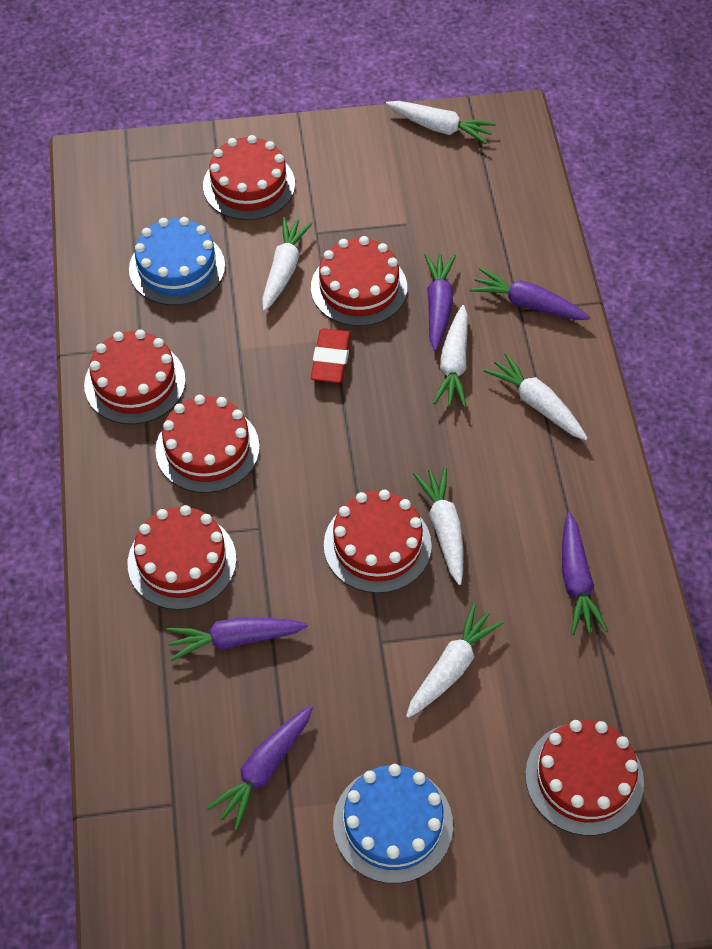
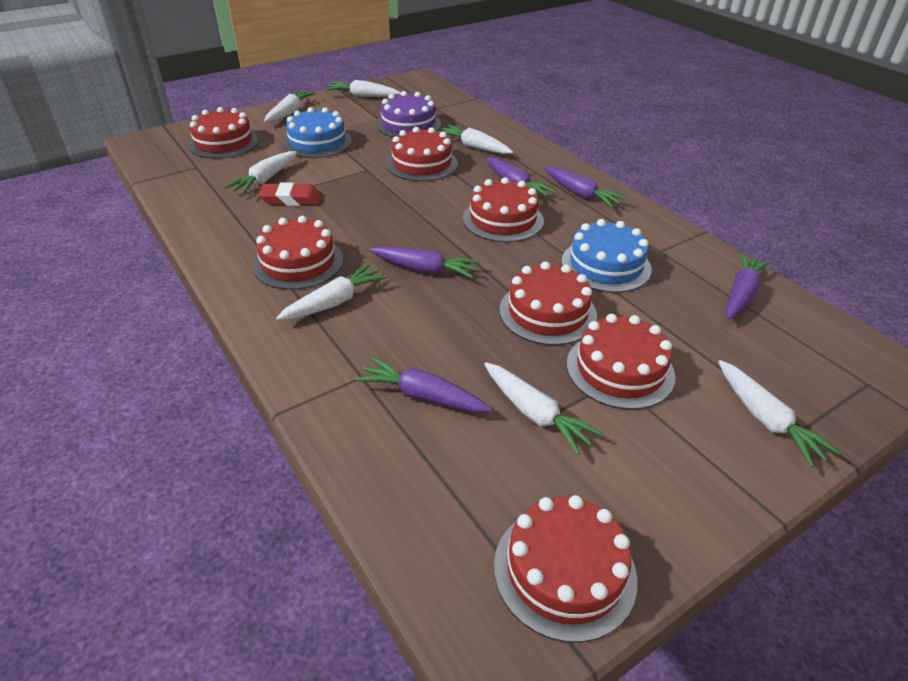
purple cake: none = 0 -> [376,91,441,137] = 1
white carrot: [262,217,313,311] [386,101,496,144] [406,603,504,718] [413,467,463,585] [433,305,468,408] [484,353,588,440] = 6 -> [224,151,297,194] [264,90,315,122] [276,263,388,320] [326,80,401,97] [436,125,513,154] [484,362,603,455] [718,360,841,467] = 7

